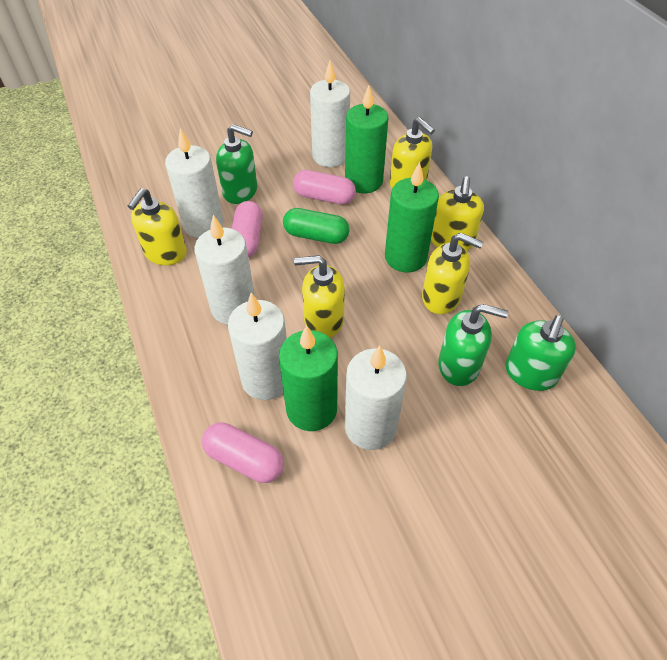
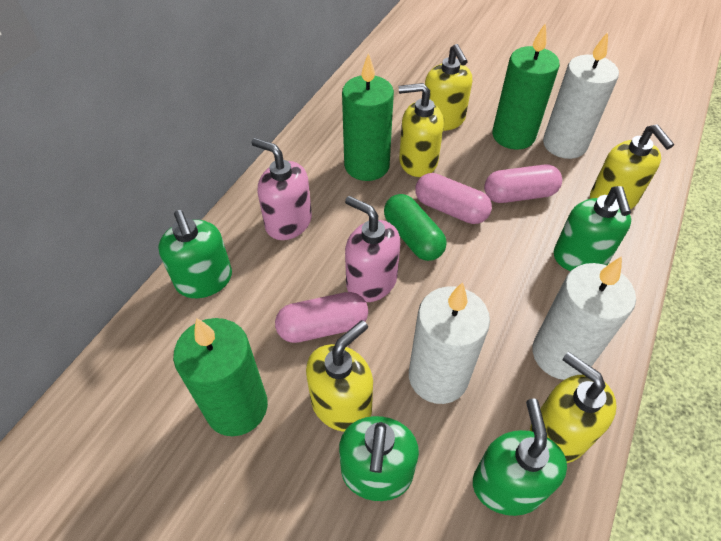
green soap dispenser: [216,124,257,204] [438,304,508,386] [505,315,576,391] = 3 -> [158,210,232,298] [339,416,419,501] [473,398,567,516] [553,186,631,271] = 4
pink soap dispenser: none = 0 -> [252,138,312,240] [345,196,400,302] = 2
white candle: [165,128,224,238] [194,215,255,325] [228,293,287,400] [310,61,350,167] [345,346,407,450] = 5 -> [409,282,490,404] [532,256,636,380] [543,32,619,159] = 3

